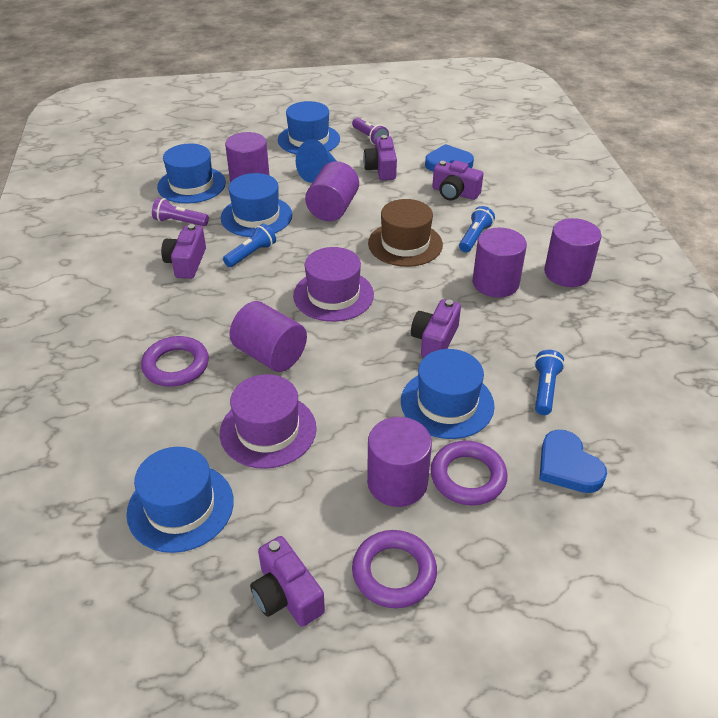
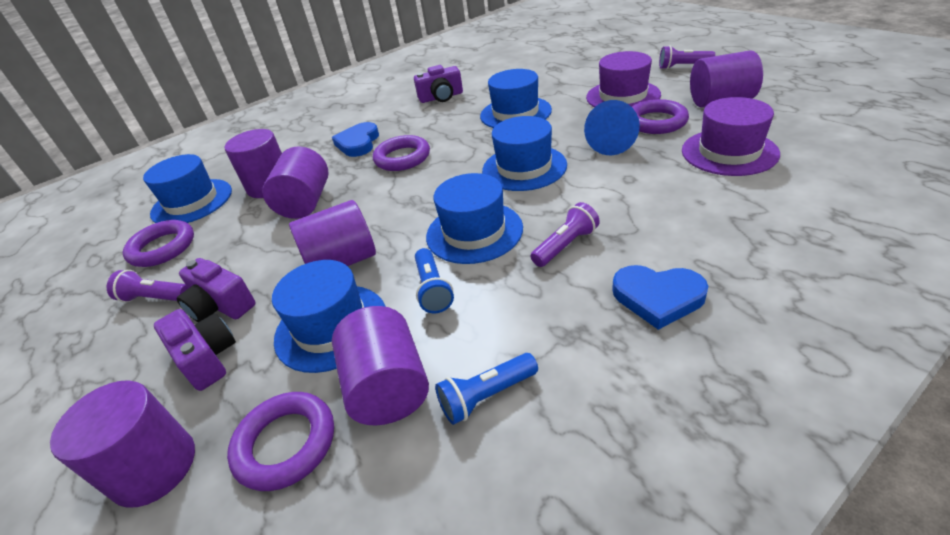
blue flashlight: [223,223,276,267] [459,206,495,252] [534,350,565,415] = 3 -> [415,248,454,313] [435,353,538,425] = 2
brown hat: [368,199,443,267] = 1 -> none = 0
purple camera: [161,224,206,279] [250,536,325,627] [363,135,397,180] [411,299,461,357] [432,160,483,200] = 5 -> [154,309,236,391] [176,258,256,322] [414,65,463,103] = 3
purple flashlight: [152,198,209,226] [352,118,389,145] = 2 -> [107,270,188,302] [530,202,600,267] [659,45,715,69] = 3
purple ring: [141,336,209,387] [352,530,437,608] [431,441,508,505] = 3 -> [123,220,194,267] [227,392,334,491] [373,135,430,171] [632,99,689,134] = 4

